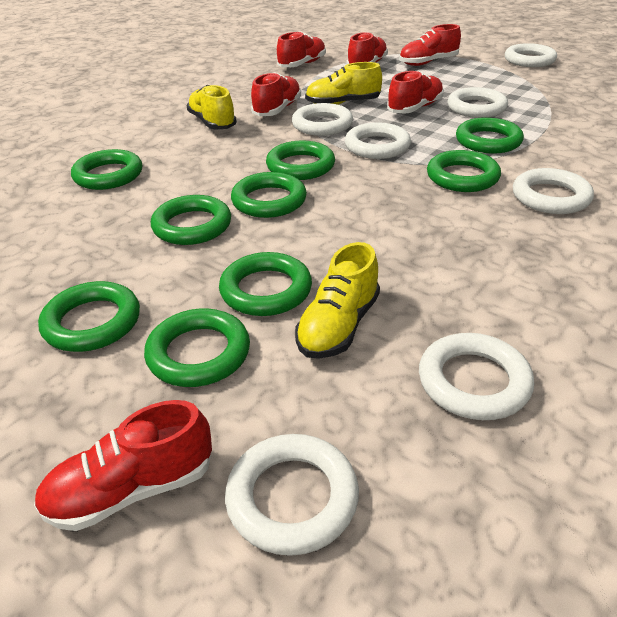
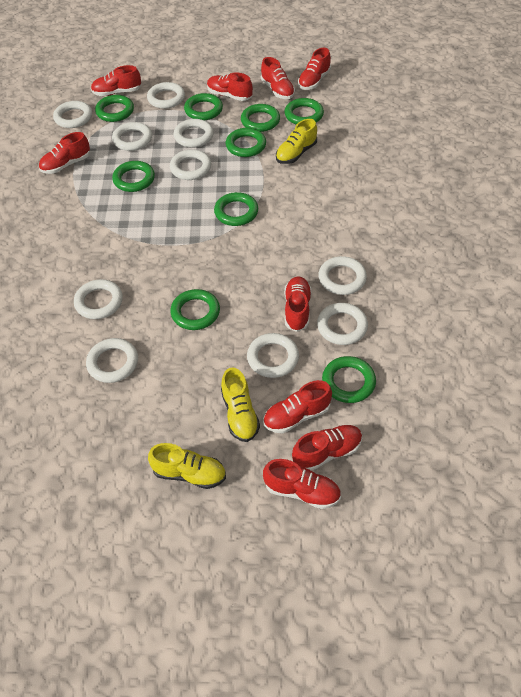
red shoe: [34,400,212,531] [251,72,301,116] [277,32,326,67] [347,32,388,64] [387,70,444,114] [399,24,461,66] = 6 -> [39,132,90,174] [91,65,141,96] [207,72,253,101] [261,57,295,99] [263,380,332,433] [263,459,341,509] [284,276,312,332] [292,425,362,471] [298,47,331,90] = 9
white ring: [225,434,359,556] [292,103,353,136] [345,122,411,159] [419,333,534,420] [447,87,508,118] [505,43,557,67] [513,168,594,214] = 7 -> [53,101,92,128] [74,279,123,319] [86,338,138,383] [112,122,152,151] [147,82,185,109] [170,149,211,180] [174,119,214,148] [247,333,299,378] [317,303,368,345] [318,256,367,295] = 10

